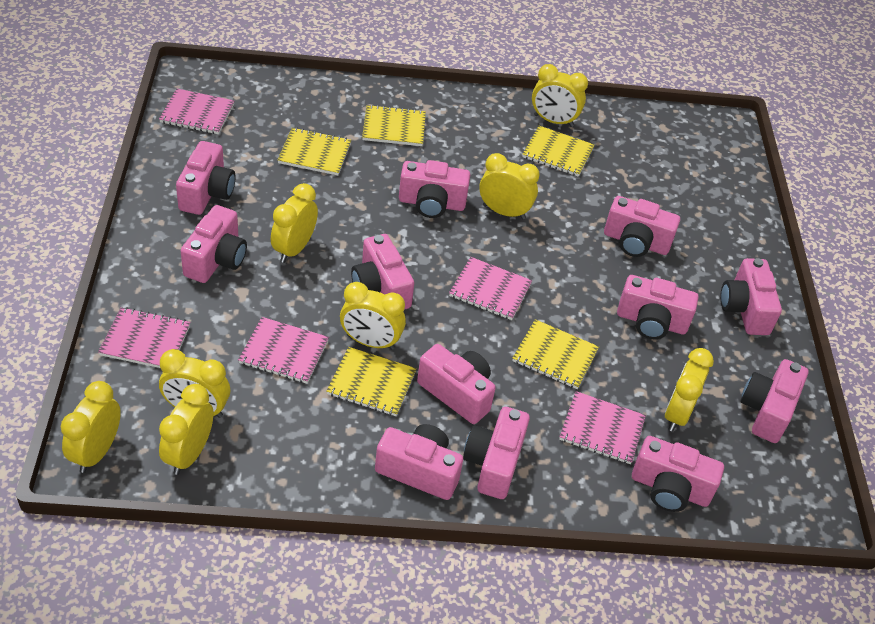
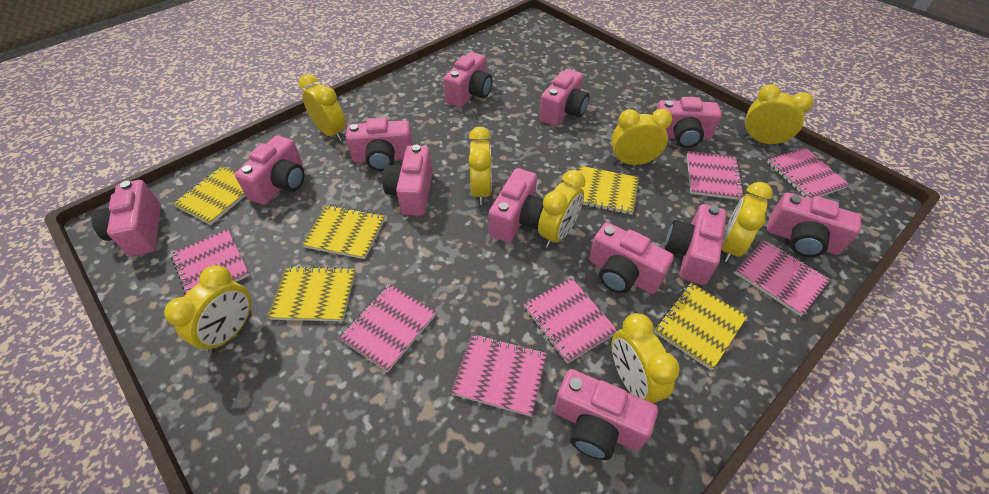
pink notebook: [98,307,190,368] [159,88,234,134] [238,317,329,384] [449,257,532,320] [559,391,646,464] = 5 -> [171,229,250,294] [339,284,436,372] [451,334,547,417] [523,278,618,364] [687,151,745,200] [735,240,830,316] [767,147,850,199] = 7

